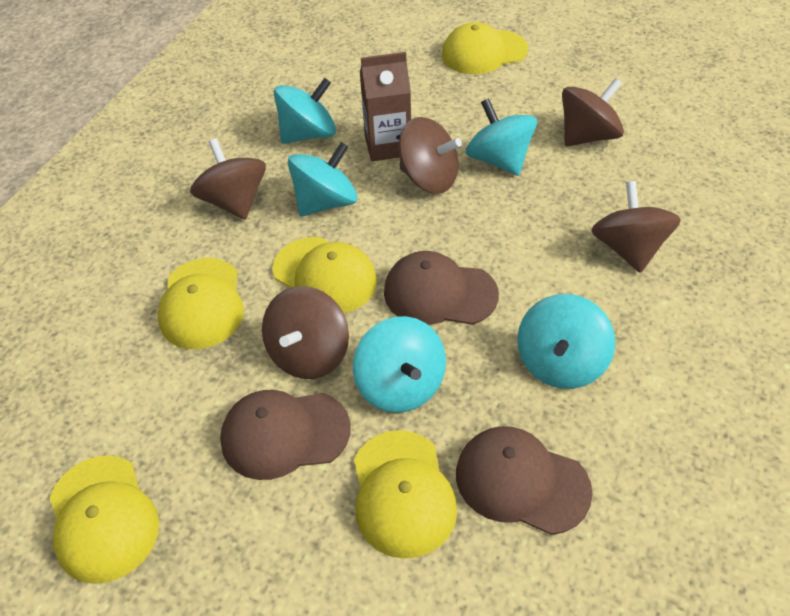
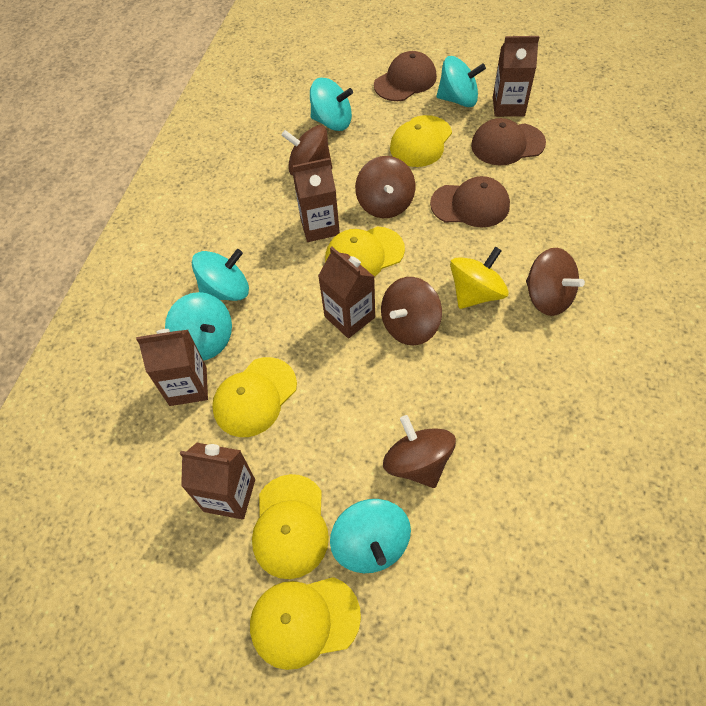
brown carton: [360,52,411,161] = 1 -> [136,329,208,406] [180,443,255,520] [293,158,340,242] [318,247,375,338] [493,36,539,117] = 5
yellow spinning top: none = 0 -> [450,247,509,309] = 1

